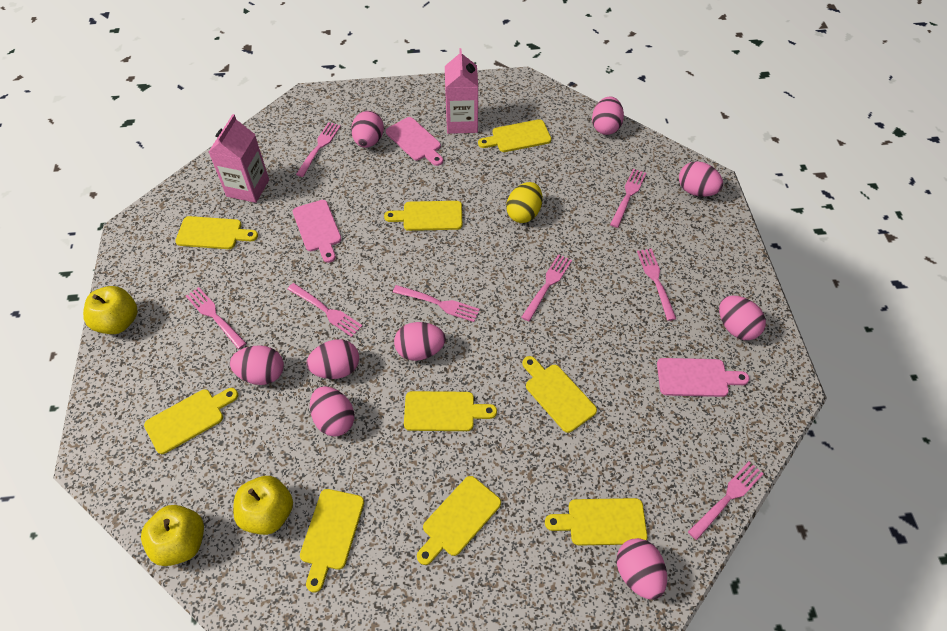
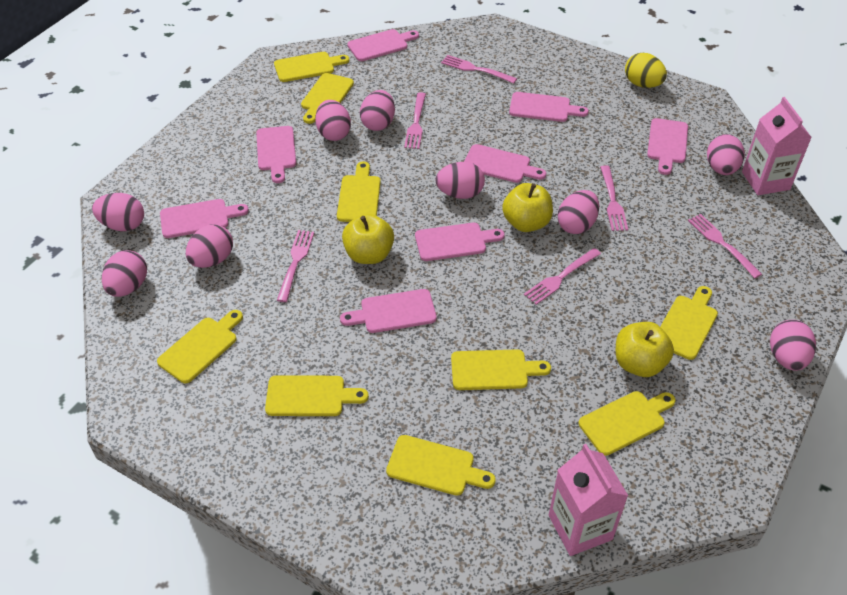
pink cutting board: [293,200,342,263] [386,117,443,166] [657,358,749,397] = 3 -> [160,199,249,238] [256,126,296,183] [340,289,437,333] [347,29,419,61] [415,223,505,261] [464,144,546,183] [509,92,589,122] [647,118,688,175] = 8
pink fork: [186,287,246,349] [288,283,362,337] [296,122,341,177] [393,285,480,322] [521,254,572,322] [610,169,646,228] [637,249,676,321] [688,462,764,540] = 8 -> [277,230,314,302] [404,92,426,149] [441,55,517,84] [524,248,601,305] [600,165,628,231] [688,214,762,278] = 6

